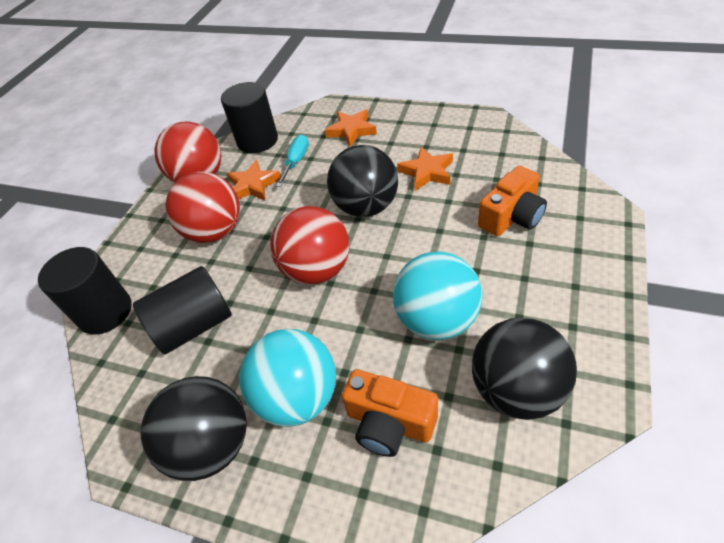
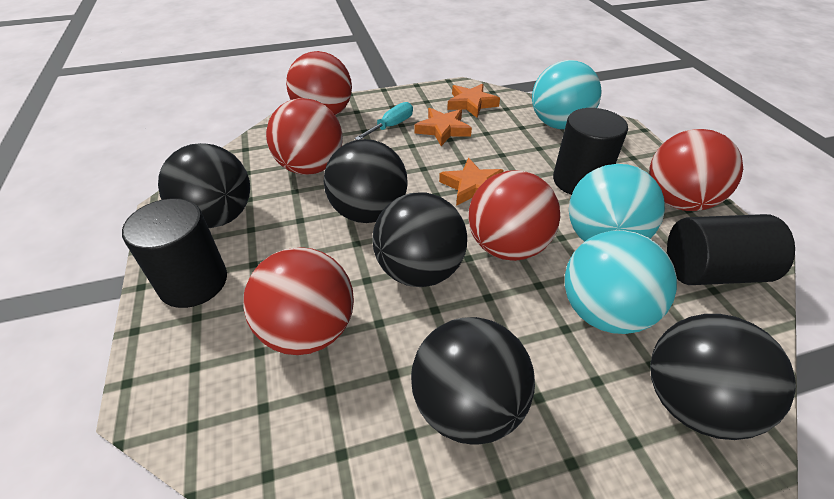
black ball: [141,376,247,481] [327,145,398,217] [472,318,577,420] = 3 -> [158,143,250,228] [324,139,408,223] [372,192,467,287] [411,317,535,445] [650,314,796,440] = 5
orange camera: [342,369,438,457] [478,166,547,236] = 2 -> none = 0
red ball: [154,121,222,183] [165,172,240,243] [270,206,349,285] = 3 -> [243,247,354,355] [266,98,343,175] [286,51,352,116] [468,170,561,261] [649,129,743,211] = 5
turquoise ball: [239,329,336,427] [393,252,482,340] = 2 -> [532,60,601,129] [565,230,677,334] [569,164,665,242] = 3

